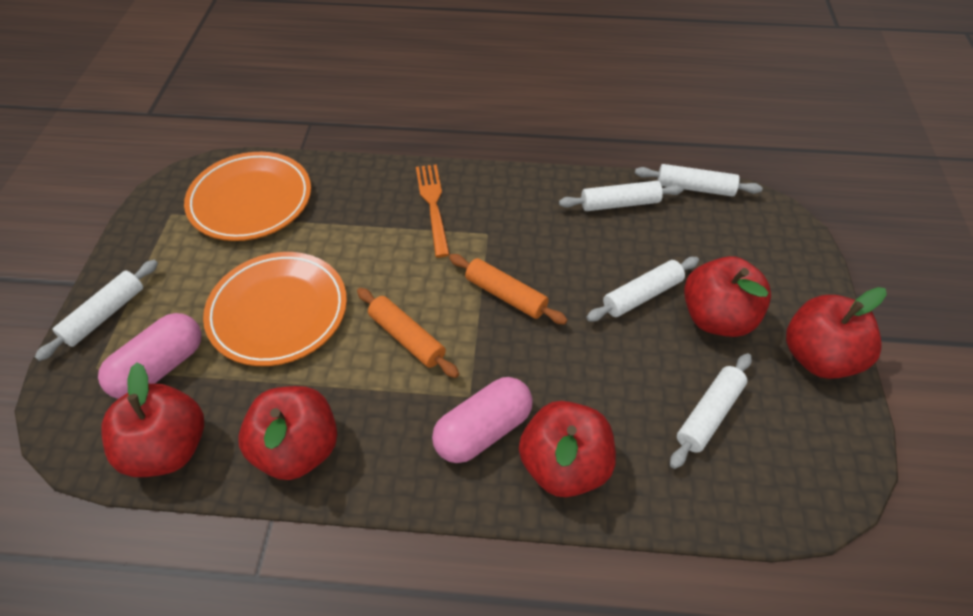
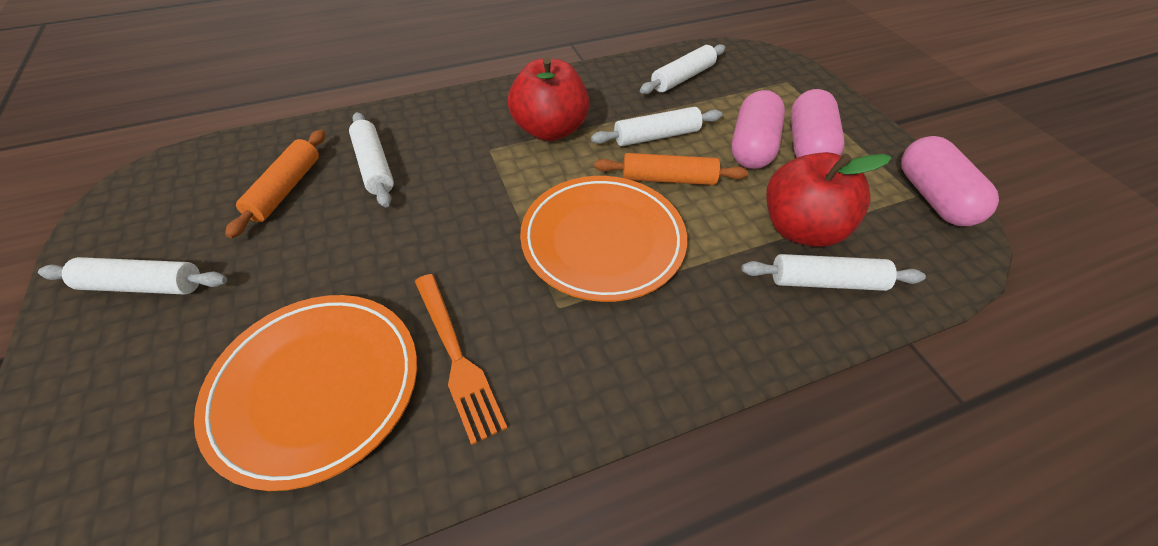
pink capsule: [98,313,202,399] [432,377,533,463] = 2 -> [731,90,785,169] [790,89,845,158] [901,136,999,226] = 3
red apple: [101,362,204,477] [238,386,337,480] [519,401,616,497] [684,256,771,337] [786,287,887,379] = 5 -> [508,57,589,141] [766,152,891,247] = 2

